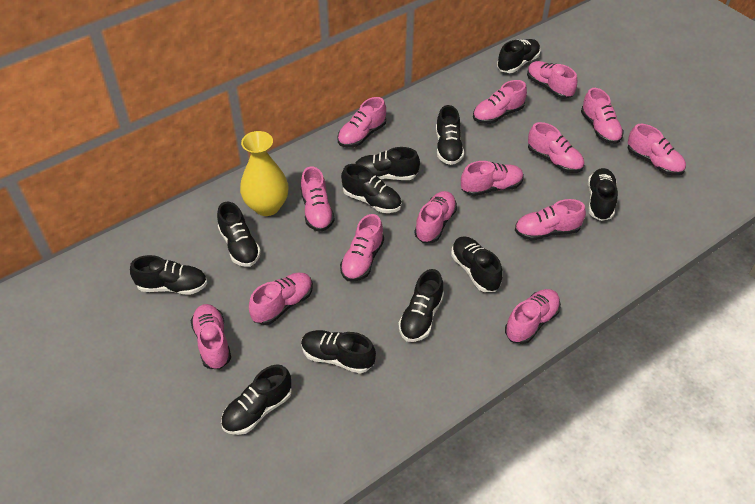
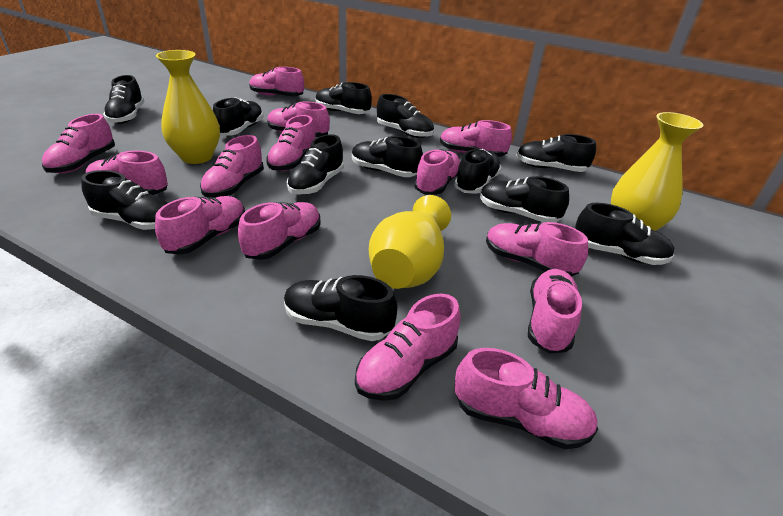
black shoe: [130,255,207,295] [217,202,261,267] [221,365,292,435] [301,330,376,374] [341,164,402,213] [355,147,420,180] [398,269,444,342] [436,105,464,165] [451,236,503,292] [497,39,541,73] [588,168,618,221] = 11 -> [81,170,167,230] [103,75,144,124] [213,97,263,136] [284,275,397,341] [287,134,344,195] [315,82,372,114] [352,136,423,177] [377,94,434,138] [454,149,502,194] [480,176,569,222] [517,134,596,172] [575,203,674,265] = 12
yellow vase: [240,131,288,216] = 1 -> [156,50,220,164] [369,195,451,289] [611,112,703,231] = 3

